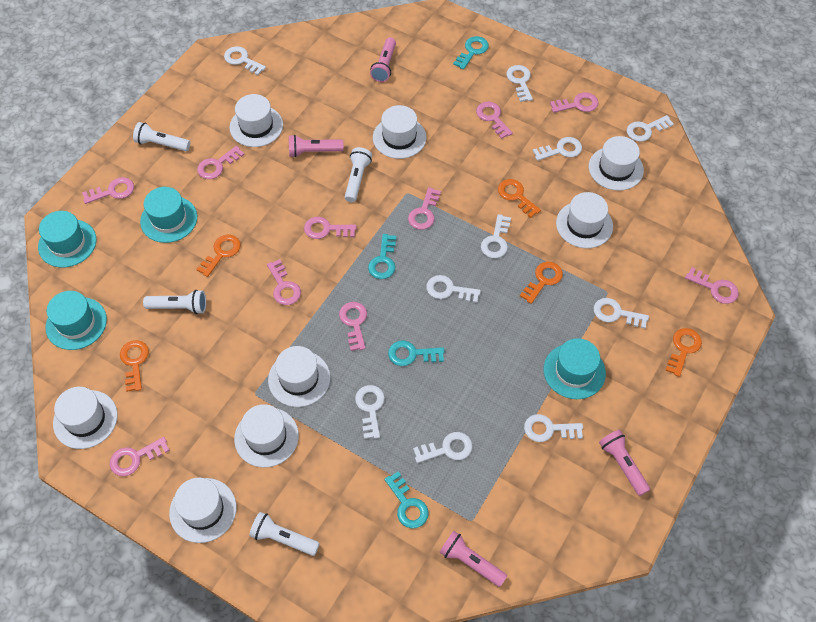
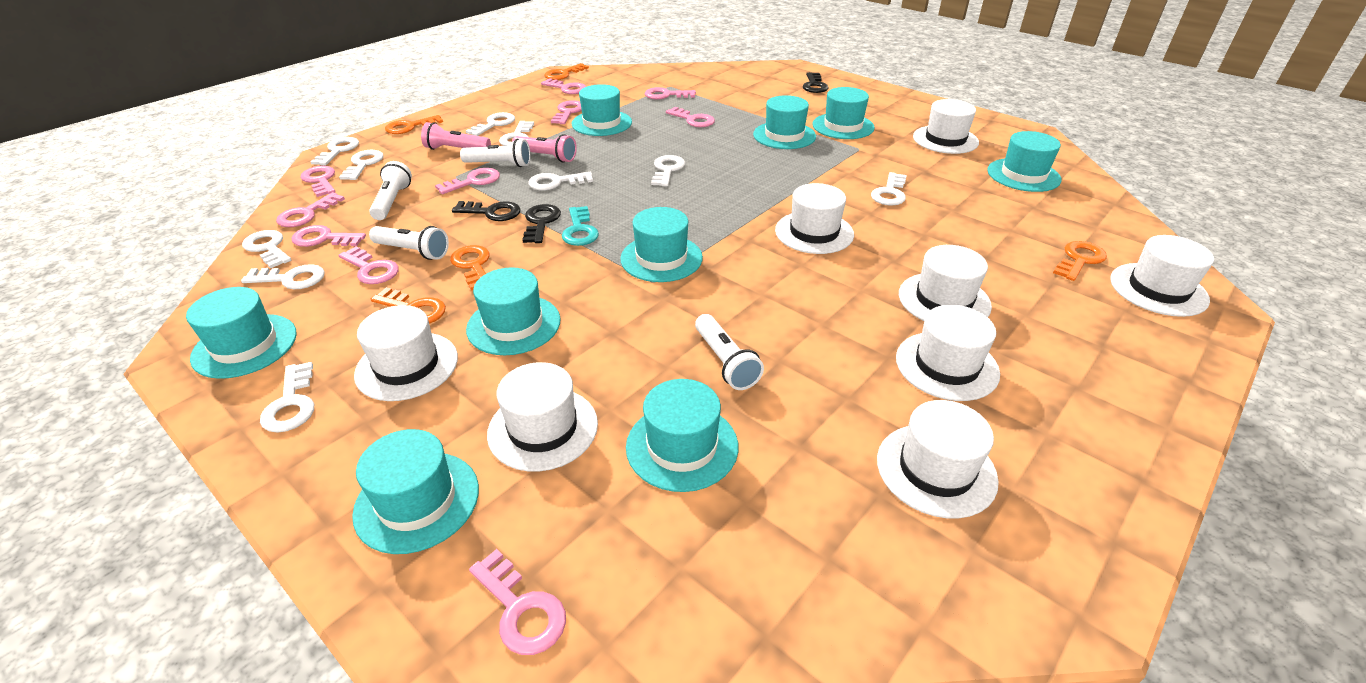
black key: none = 0 -> [452,201,521,221] [522,204,561,243] [803,72,829,93] = 3
pink flashlight: [289,135,344,157] [370,38,396,82] [439,531,507,587] [599,430,650,496] = 4 -> [421,122,491,150] [512,134,577,162] = 2
turquoise hat: [38,211,96,268] [46,291,107,350] [140,187,197,243] [544,338,606,399] = 4 -> [186,287,297,379] [352,429,479,554] [466,267,560,355] [572,84,632,136] [620,207,703,282] [626,379,738,492] [753,95,816,149] [813,87,875,139] [987,131,1061,192] = 9
turquoise key: [368,234,396,279] [384,471,429,528] [388,340,445,366] [453,36,489,70] = 4 -> [562,206,599,246] = 1

